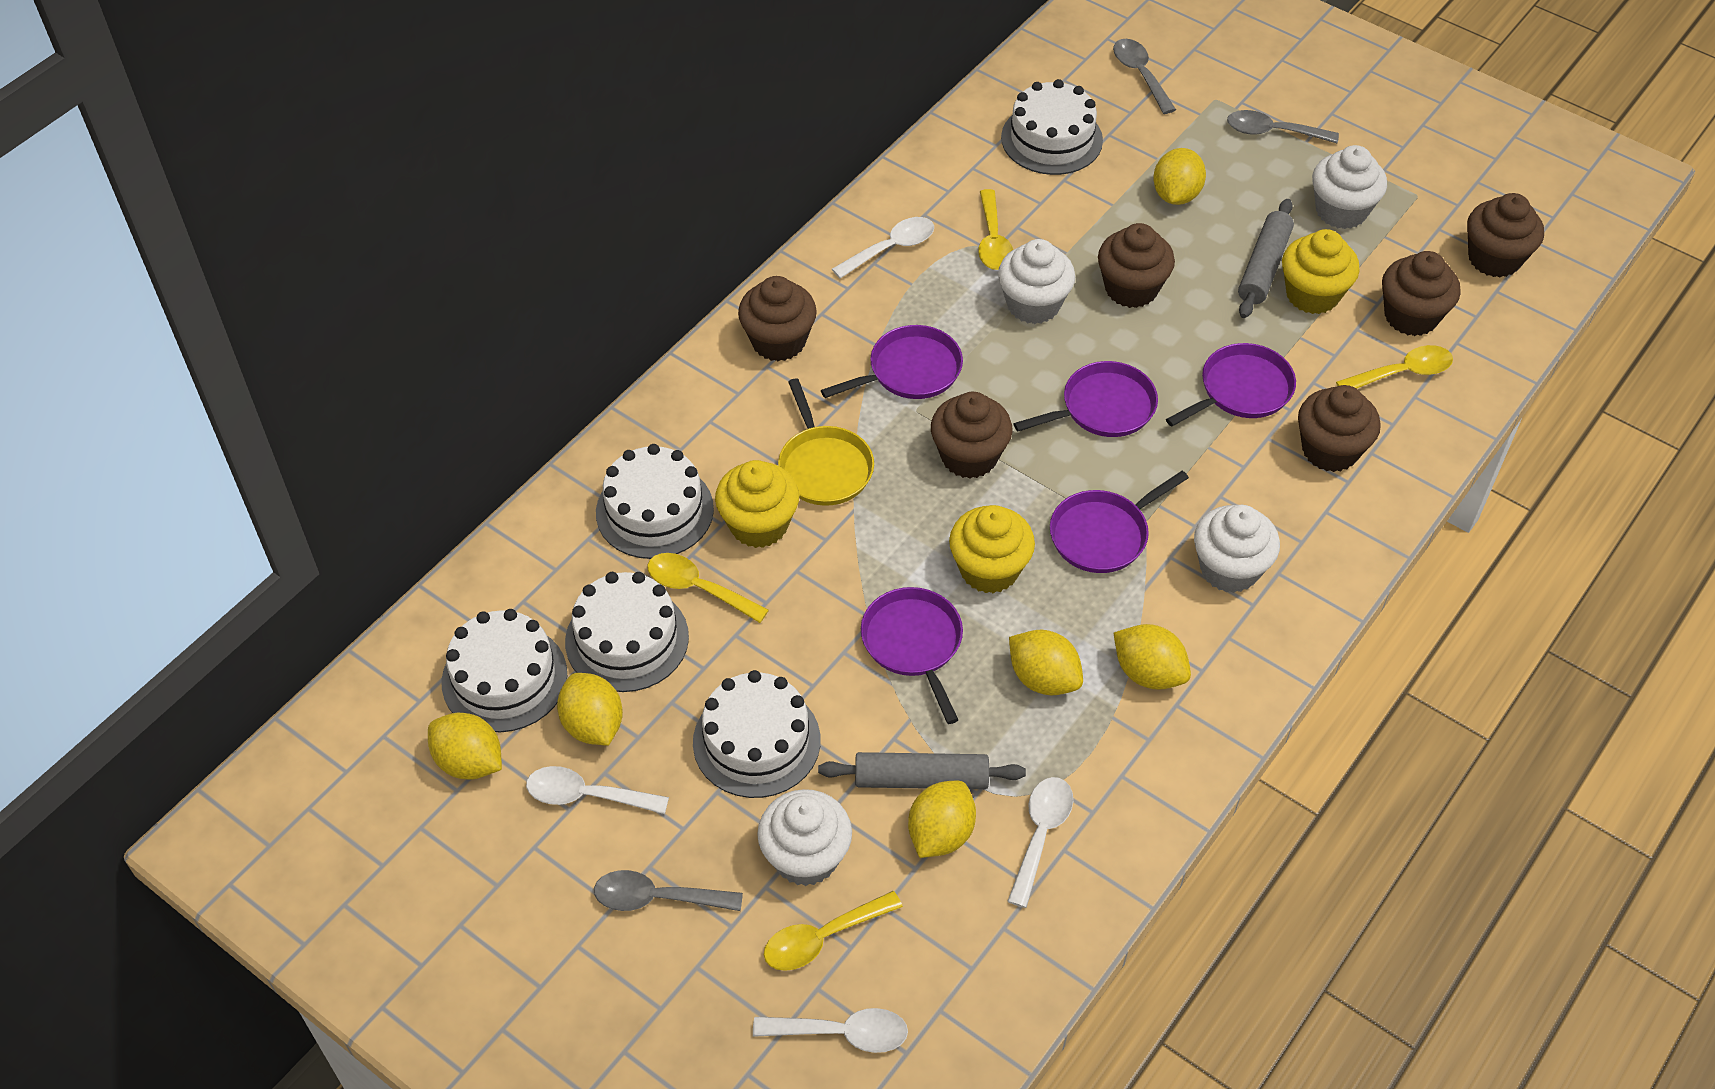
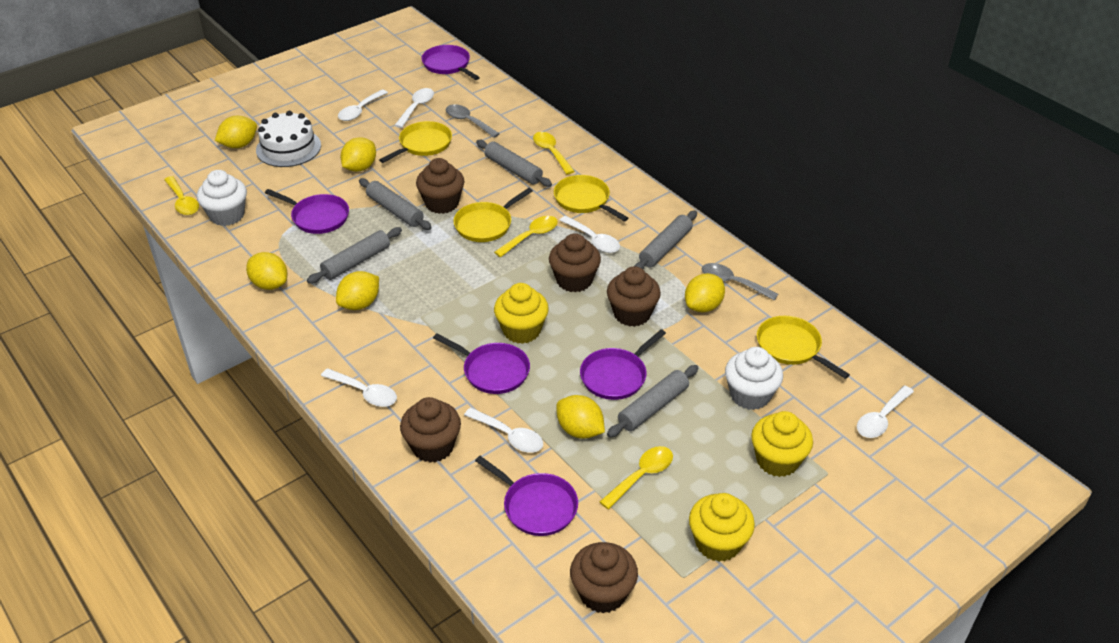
brown cupcake: [738,276,817,361] [931,392,1013,479] [1098,223,1175,308] [1298,385,1381,472] [1382,251,1461,336] [1467,193,1544,278] = 6 -> [400,397,461,463] [416,158,464,214] [549,233,601,292] [570,542,638,614] [607,266,661,327] = 5
grey rolling pin: [818,752,1026,789] [1238,199,1294,318] = 2 -> [307,227,402,284] [359,178,432,230] [476,140,552,187] [607,365,698,437] [635,210,697,269] = 5
grey spoon: [594,870,743,911] [1113,39,1176,114] [1227,110,1339,143] = 3 -> [446,104,500,138] [702,263,778,300] = 2
white cake: [442,609,567,732] [565,572,689,692] [596,444,714,559] [693,670,820,798] [1001,79,1103,175] = 5 -> [256,111,321,167] = 1
white cupcake: [757,789,852,886] [998,239,1075,324] [1194,505,1280,593] [1312,145,1387,229] = 4 -> [197,170,247,226] [725,347,783,410] = 2
white spoon: [526,766,669,814] [753,1008,908,1053] [832,217,934,279] [1007,777,1073,908] = 4 -> [321,368,397,407] [338,89,388,121] [394,88,434,128] [464,408,543,453] [559,216,620,253] [857,386,914,438] = 6
yellow pan: [778,378,874,506] = 1 -> [379,121,452,163] [453,188,533,242] [554,175,629,221] [757,316,850,379] = 4

